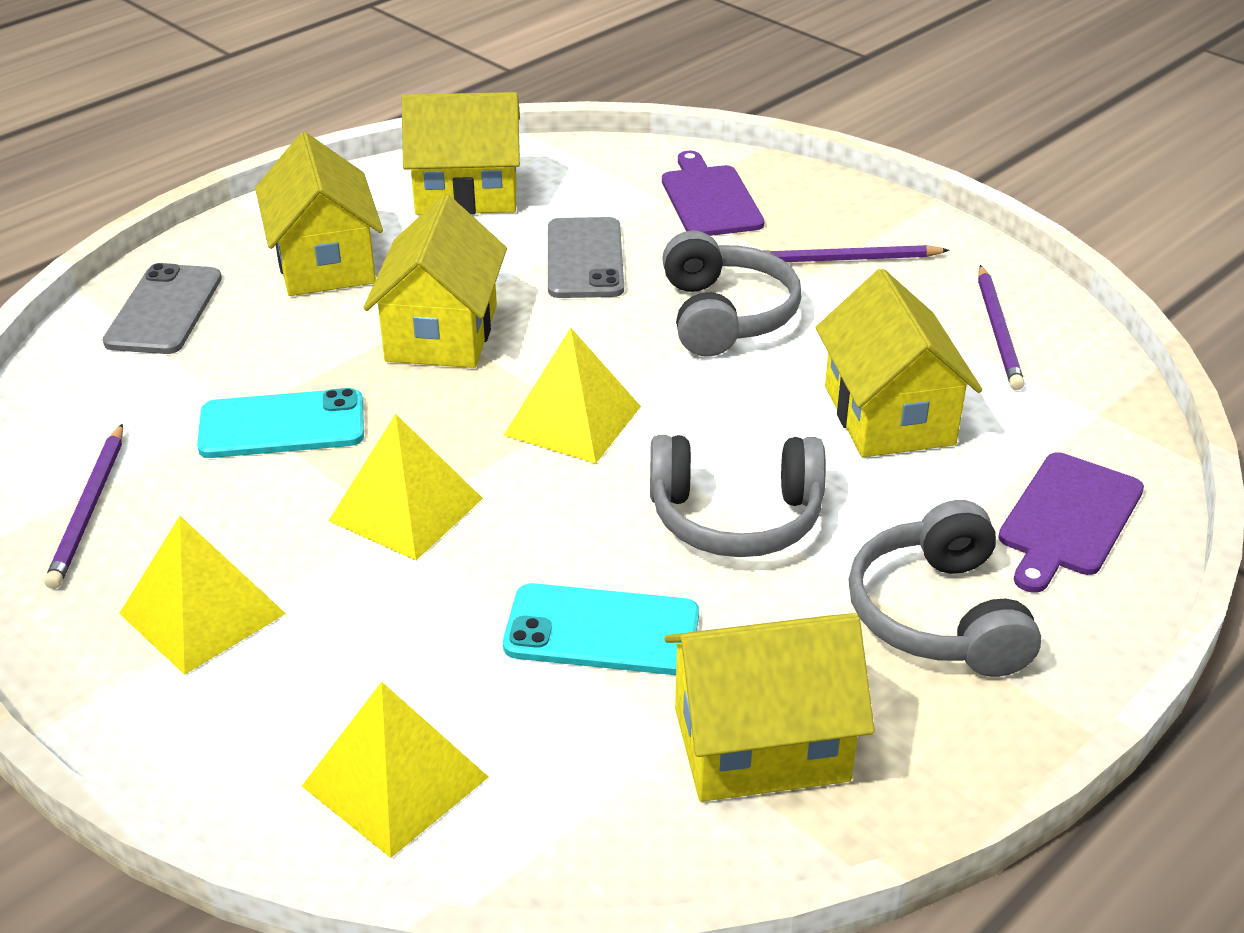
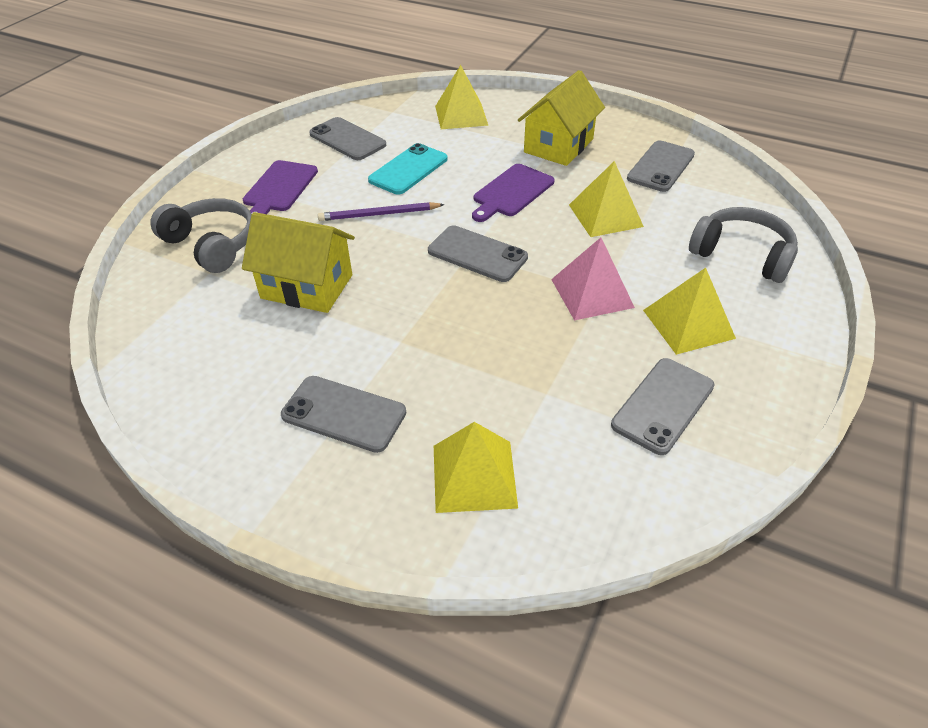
grey headphones: [650,435,826,557] [662,231,802,357] [849,500,1041,677] = 3 -> [150,198,252,273] [689,207,798,283] = 2
grey phone: [103,263,222,354] [548,217,624,298] = 2 -> [281,376,406,453] [309,117,386,160] [428,225,528,282] [611,358,714,455] [627,141,695,192] = 5
pink pyramid: none = 0 -> [551,237,635,321] = 1
purple pencil: [44,424,123,589] [765,245,950,262] [978,265,1024,390] = 3 -> [318,202,445,221] = 1
turquoise phone: [197,388,364,458] [503,583,699,675] = 2 -> [368,143,448,195] = 1
yellow house: [255,132,383,296] [363,194,507,368] [401,92,520,215] [664,613,875,802] [815,269,982,457] = 5 -> [242,212,355,313] [518,70,605,166] = 2

